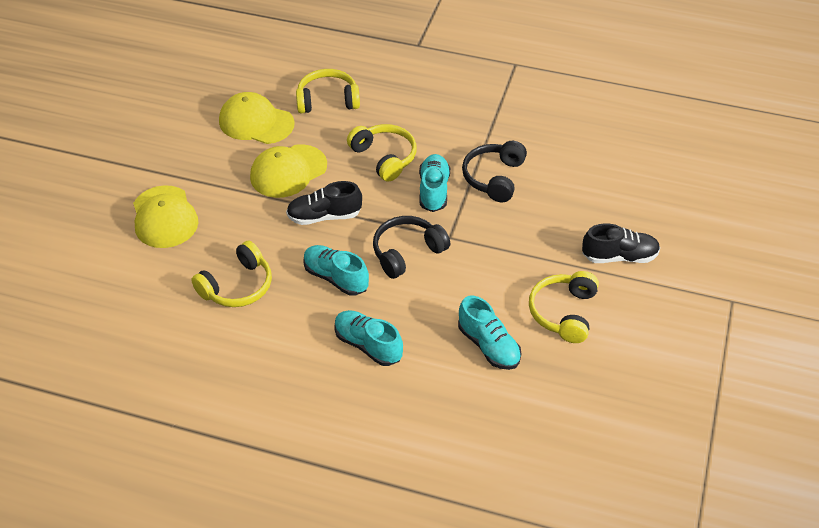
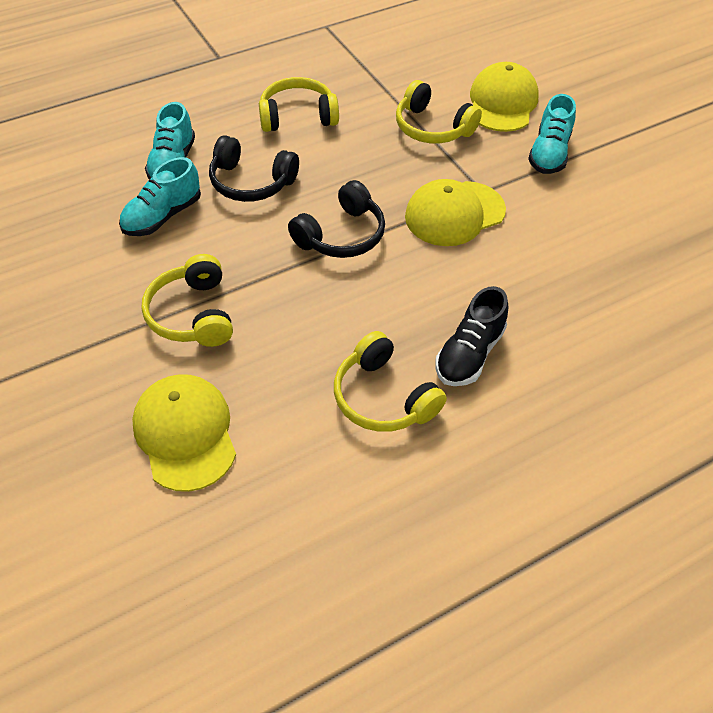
black shoe: [286,181,362,225] [582,223,660,263] = 2 -> [435,286,508,386] = 1
turquoise shoe: [303,245,369,296] [334,310,403,366] [419,154,450,212] [458,296,521,370] = 4 -> [119,157,201,236] [145,102,195,180] [528,94,576,174] = 3

